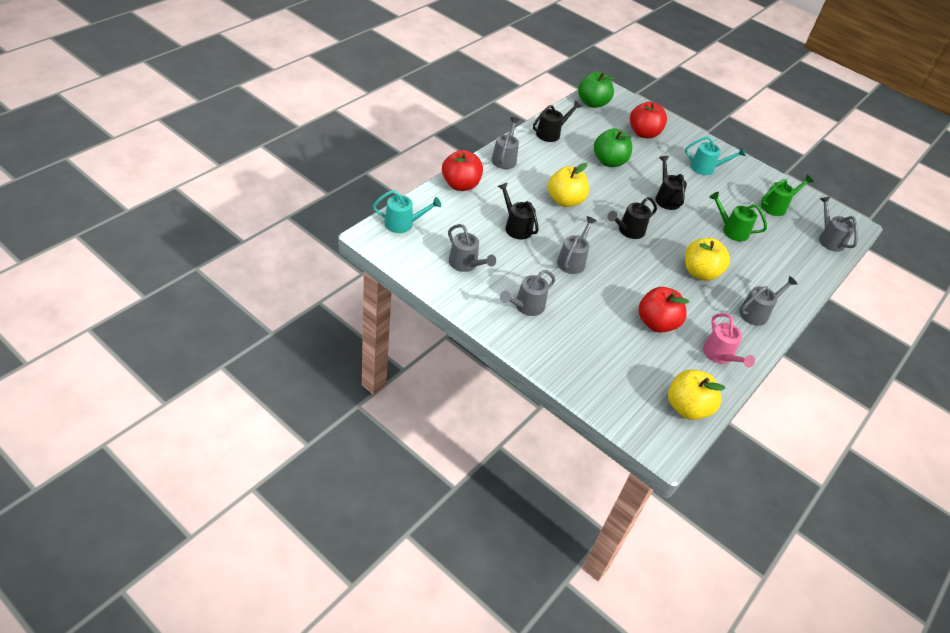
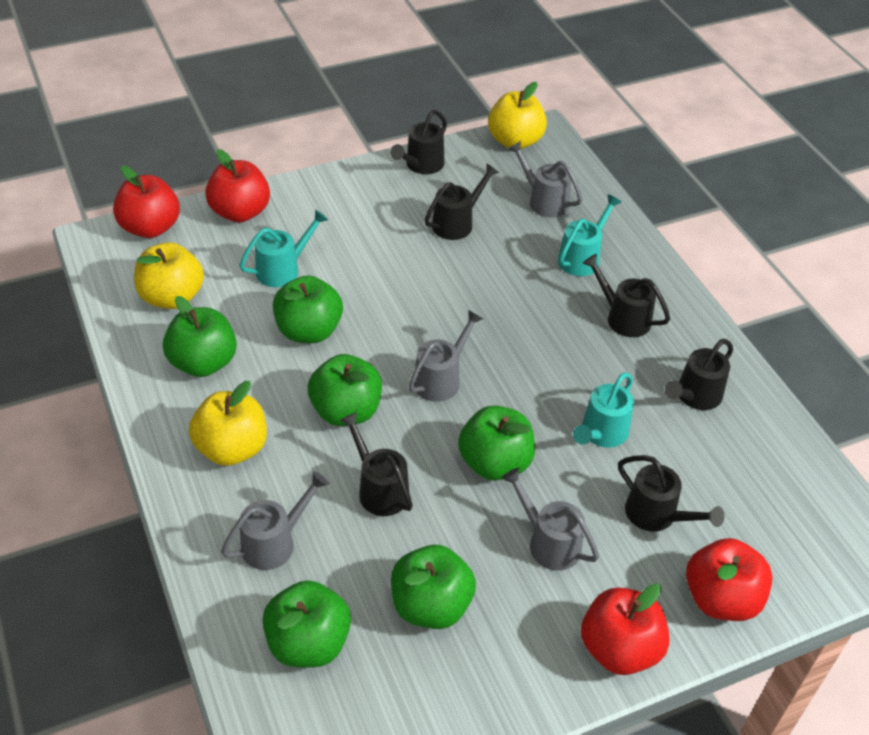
black watering can: [498,182,539,240] [533,100,581,142] [607,197,657,239] [655,156,687,210] = 4 -> [339,412,413,516] [390,110,447,174] [424,163,499,240] [583,254,670,337] [618,455,725,531] [665,339,733,410] = 6
green apple: [578,72,615,108] [594,128,632,167] = 2 -> [163,296,237,377] [262,580,351,668] [273,275,343,343] [308,354,382,426] [391,545,476,629] [458,405,535,481] = 6
green watering can: [709,192,767,241] [761,175,814,216] = 2 -> none = 0
grey watering can: [448,224,496,272] [492,117,520,169] [500,270,555,316] [557,216,597,274] [739,276,798,326] [819,196,858,252] = 6 -> [221,471,329,570] [409,310,483,402] [502,468,599,571] [509,141,582,218] = 4
pink watering can: [703,313,755,368] = 1 -> none = 0
red apple: [442,150,483,191] [630,102,667,139] [638,287,689,332] = 3 -> [113,166,180,238] [205,149,270,222] [581,583,670,675] [686,538,773,621] = 4
turquoise watering can: [373,190,441,233] [685,136,746,175] = 2 -> [239,209,328,287] [558,194,622,276] [573,372,634,448] = 3

